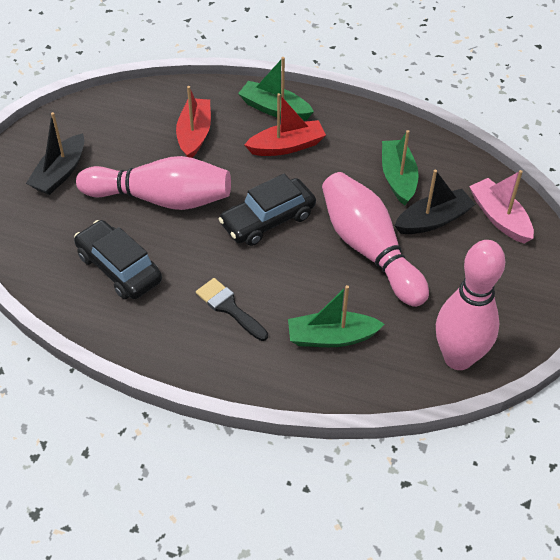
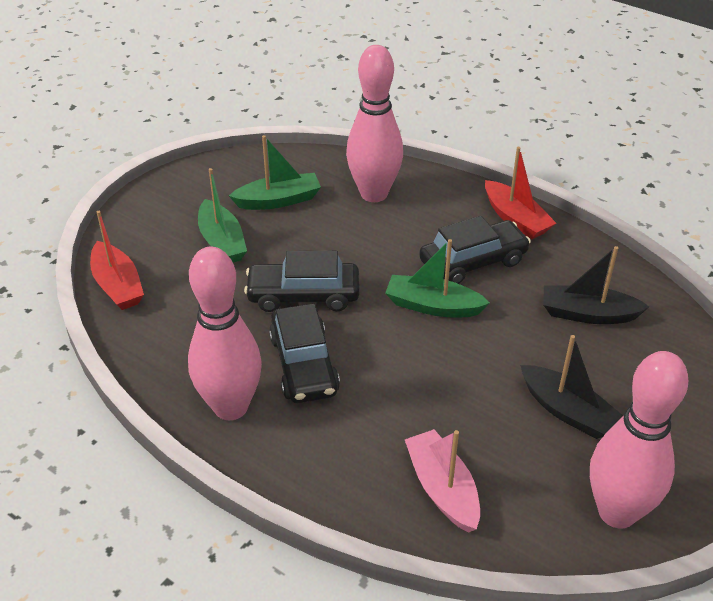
black brush: [196,278,268,341] = 1 -> none = 0
black car: [74,220,162,299] [219,174,316,246] = 2 -> [244,251,360,312] [269,304,340,403] [419,216,531,284] = 3

